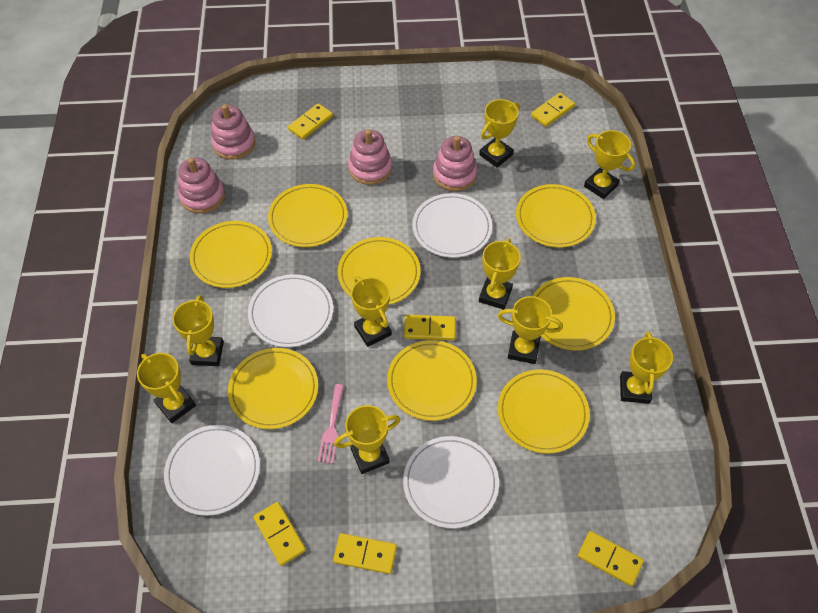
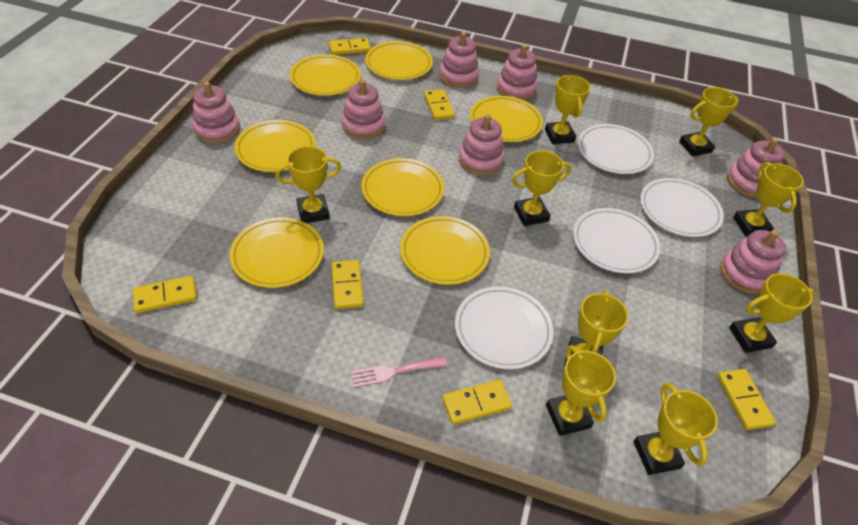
pink stacking toy: [178,158,225,213] [211,104,255,160] [348,129,392,185] [433,136,477,191] = 4 -> [193,82,240,143] [342,79,385,139] [439,32,479,88] [459,114,504,175] [497,44,537,100] [720,230,786,294] [727,138,785,198] = 7
yellow plate: [190,221,272,288] [228,348,318,429] [268,184,347,247] [338,237,420,305] [387,340,477,421] [498,369,590,454] [516,184,596,248] [533,277,615,350] = 8 -> [229,217,324,288] [235,120,316,172] [290,54,361,96] [361,158,444,216] [365,41,433,80] [400,216,490,285] [470,96,543,142] = 7

